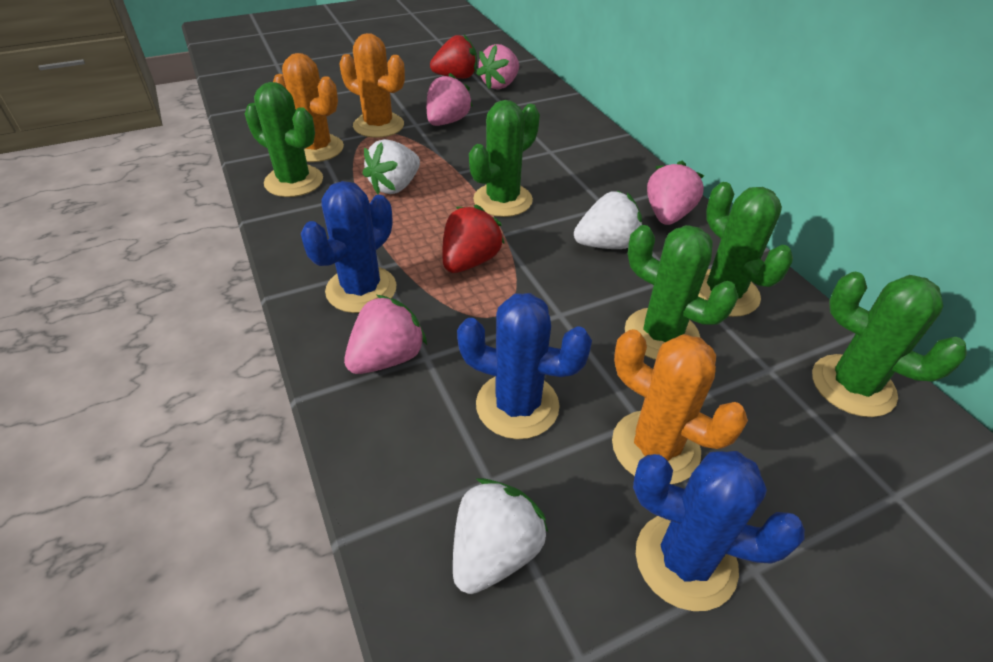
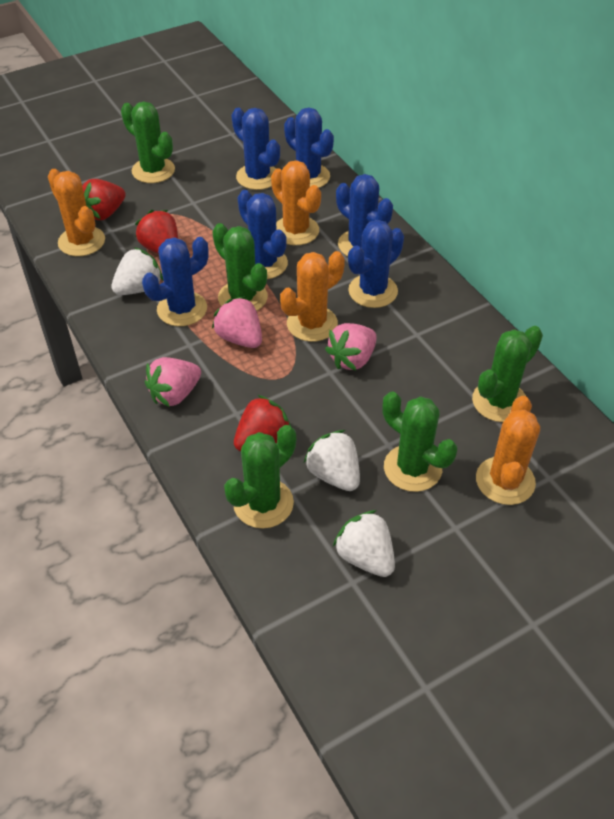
blue cactus: [301,181,397,313] [457,293,592,439] [633,451,805,611] = 3 -> [142,237,208,326] [231,108,280,190] [238,190,288,279] [284,107,334,188] [336,174,393,256] [348,220,404,308] = 6
orange cactus: [273,53,344,162] [339,33,405,138] [612,329,748,484] = 3 -> [48,169,105,256] [271,160,321,245] [280,251,345,342] [476,396,540,505] = 4
pink strawberry: [344,295,427,374] [427,73,473,126] [476,44,519,89] [647,161,704,225] = 4 -> [145,357,201,407] [212,296,262,348] [325,323,377,370] = 3
red strawberry: [430,35,477,79] [442,205,505,273] = 2 -> [82,179,126,220] [135,210,178,254] [234,395,291,452] = 3

